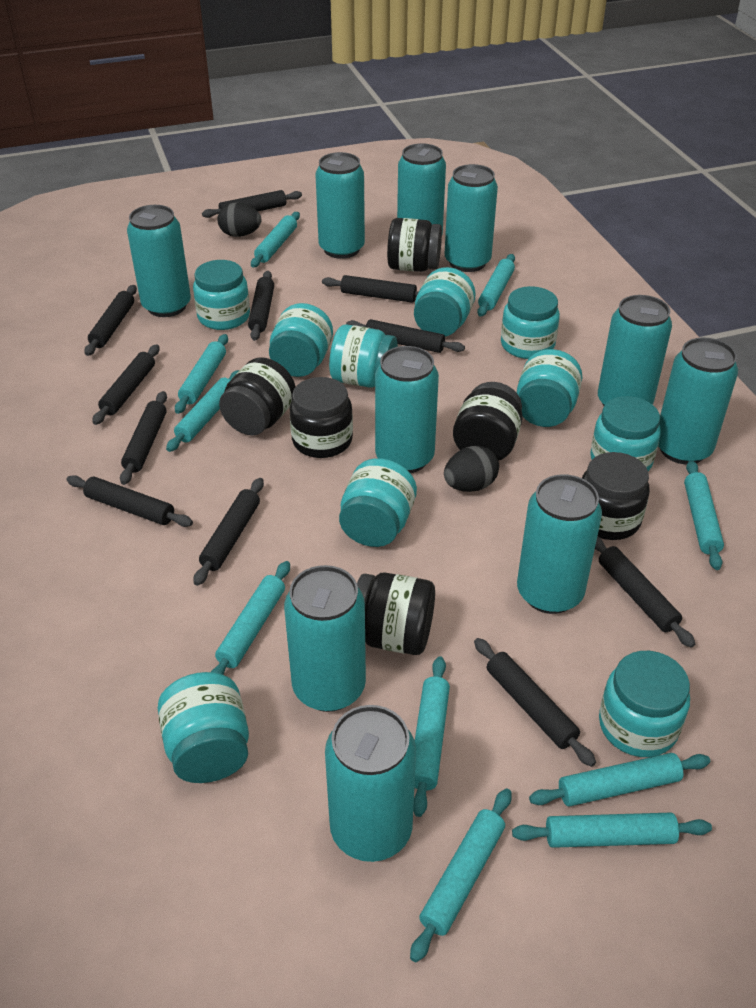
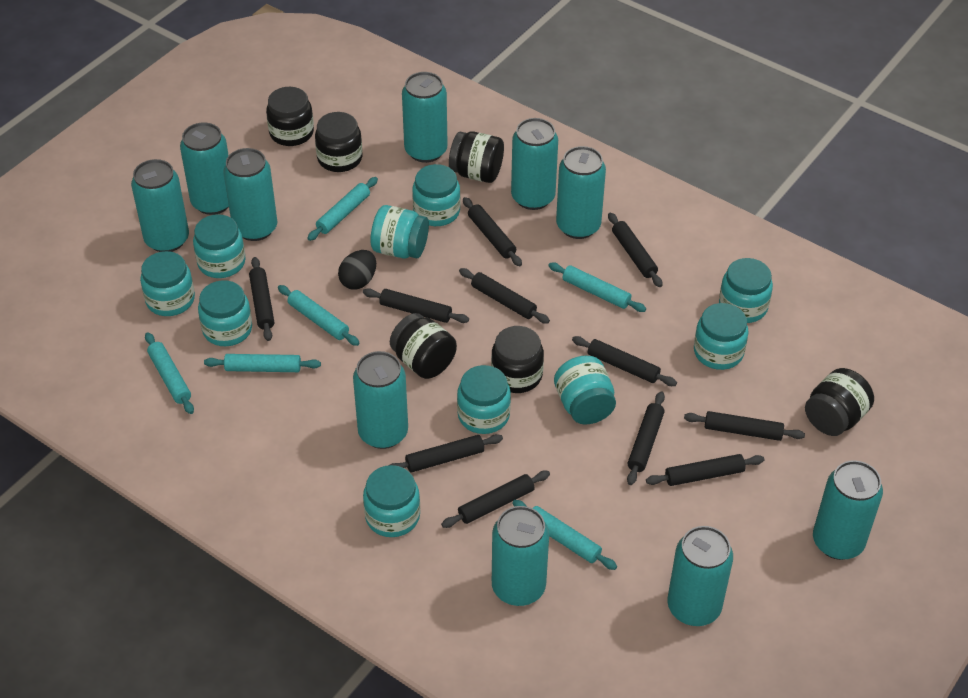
black egg: [217,203,261,237] [444,446,499,492] = 2 -> [338,250,376,290] = 1
turquoise rolling pin: [166,370,240,452] [175,334,228,414] [211,561,290,675] [251,212,300,267] [410,789,512,962] [413,656,450,817] [477,254,515,317] [512,813,712,848] [529,753,710,807] [684,460,724,570] = 10 -> [145,332,194,414] [204,354,321,372] [278,285,360,346] [307,177,378,241] [512,500,617,570] [548,263,646,312] = 6

